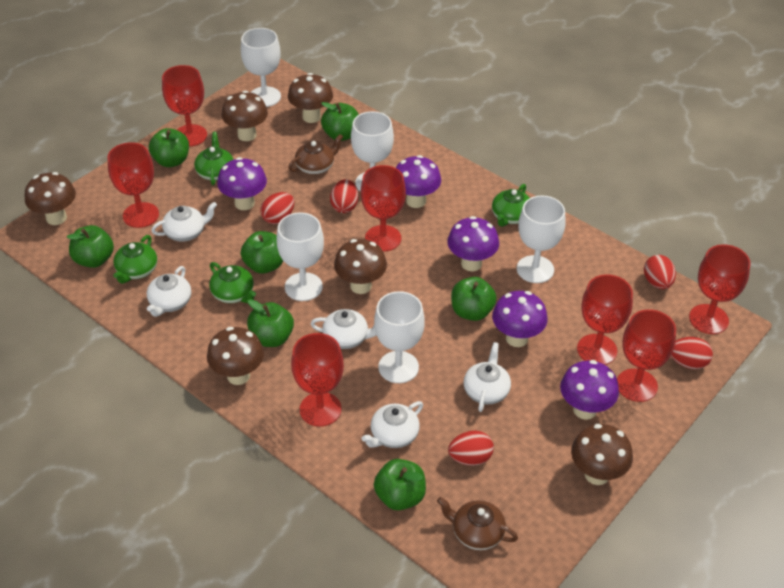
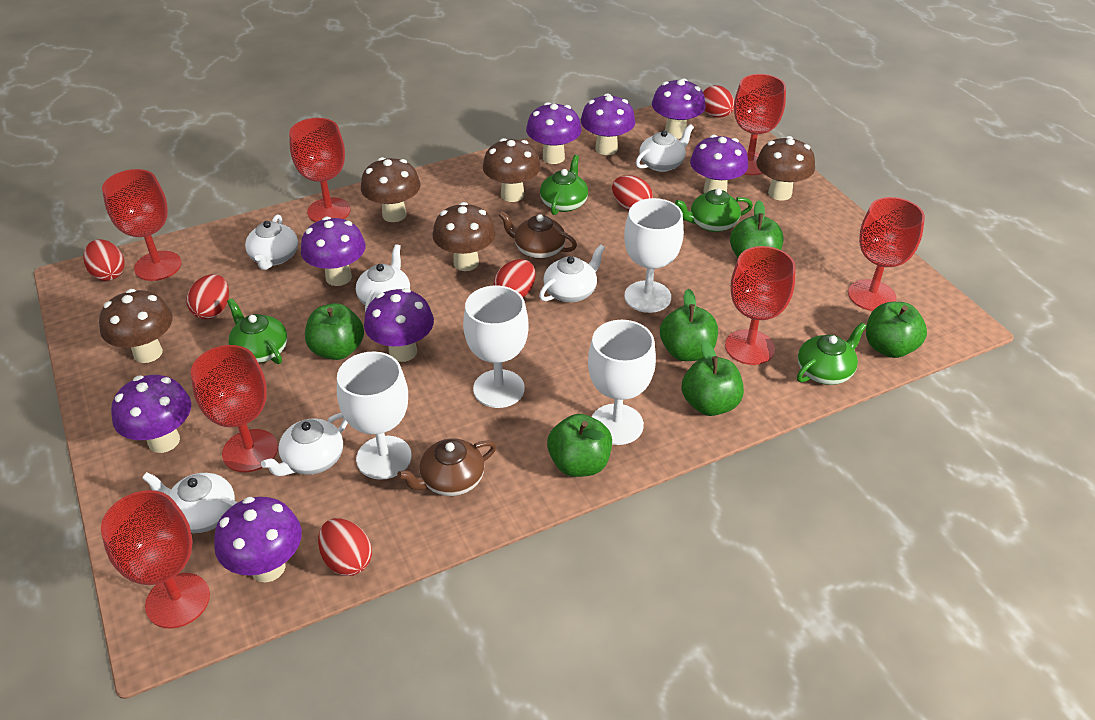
brown mushroom: [25,172,76,225] [207,327,264,385] [221,90,268,141] [288,73,333,123] [334,239,387,294] [571,424,633,485] = 6 -> [99,289,173,363] [361,157,421,222] [433,202,496,271] [483,138,541,202] [756,136,815,200] = 5
green apple: [67,225,114,268] [149,128,189,167] [241,231,283,274] [247,299,294,347] [321,102,359,141] [374,459,426,510] [451,277,497,321] = 7 -> [305,303,364,360] [547,414,612,477] [660,289,718,361] [681,340,744,416] [730,200,784,258] [866,302,927,358] = 6
purple mushroom: [217,157,267,210] [396,155,441,208] [447,216,499,271] [492,291,547,347] [560,360,619,420] = 5 -> [111,375,191,453] [214,497,302,582] [301,217,366,286] [364,288,434,362] [526,102,582,164] [581,93,635,155] [652,78,706,139] [690,135,748,193] = 8
red egg: [260,192,294,224] [330,179,358,213] [448,431,494,466] [644,255,676,289] [671,337,713,369] = 5 -> [84,239,125,281] [186,274,229,319] [318,518,372,576] [494,259,535,298] [612,175,653,211] [703,85,734,117] = 6
white goblet: [241,28,281,107] [276,212,324,301] [351,111,394,192] [374,291,425,383] [517,195,566,283] = 5 -> [337,351,412,480] [463,286,529,408] [588,320,656,445] [624,198,684,313] = 4
white teapot: [147,266,191,317] [151,202,217,242] [310,309,376,349] [361,401,423,448] [463,342,511,412] = 5 -> [142,472,238,533] [245,214,298,270] [261,413,348,476] [356,244,410,313] [539,244,605,302] [636,124,694,172] = 6

